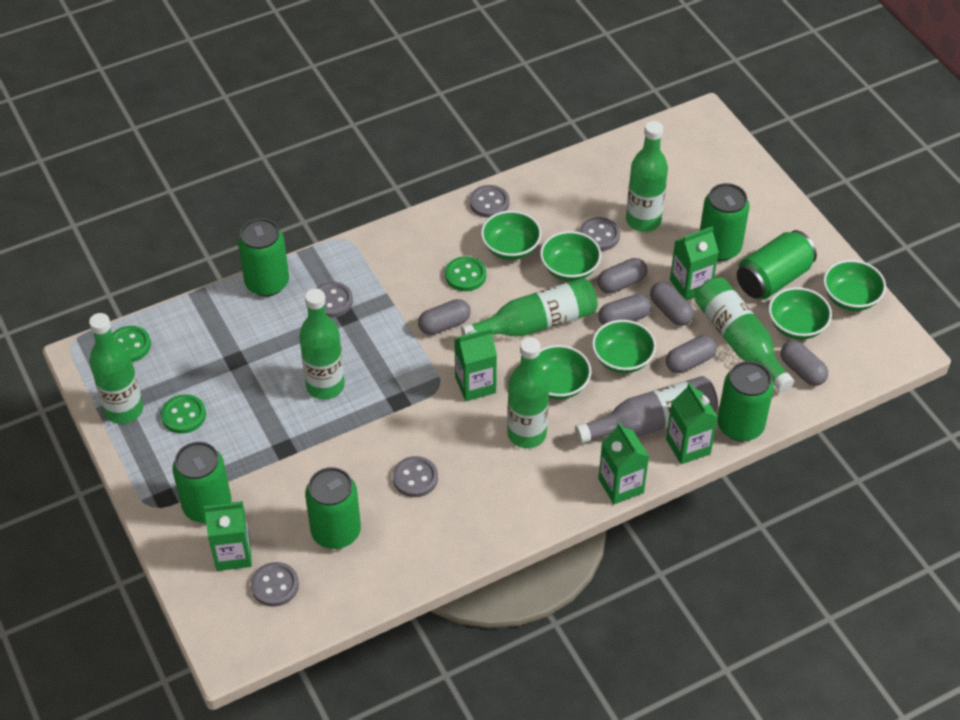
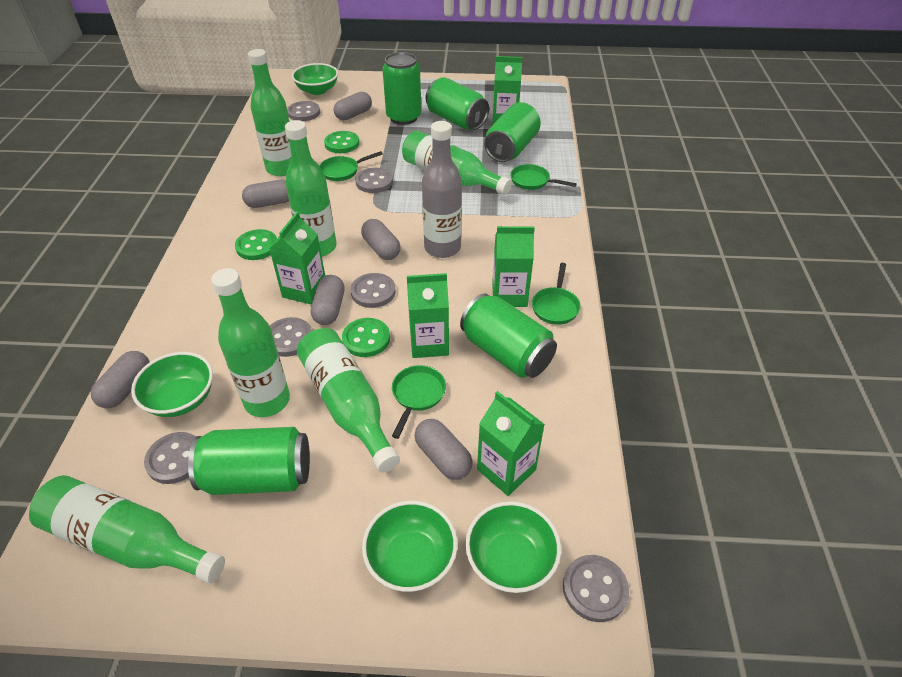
green bowl: [481,211,542,260] [539,345,591,399] [540,231,601,281] [592,320,656,373] [768,287,832,340] [823,260,886,311] = 6 -> [131,352,213,417] [292,63,338,95] [362,501,458,592] [465,501,561,593] = 4
green can: [172,442,232,523] [238,218,289,296] [305,467,361,549] [700,183,750,261] [717,361,774,441] [737,230,817,299] = 6 -> [188,427,310,495] [382,52,422,125] [426,77,489,130] [460,293,557,378] [484,102,541,162] = 5
green pan: none = 0 -> [320,151,383,181] [392,365,446,439] [510,164,577,190] [532,263,581,325] = 4
grey button: [251,562,299,607] [316,282,353,318] [393,456,438,497] [470,185,509,218] [580,217,620,251] = 5 -> [144,432,196,484] [270,317,312,357] [287,101,320,121] [350,273,396,308] [355,168,393,193] [563,555,629,622] = 6

